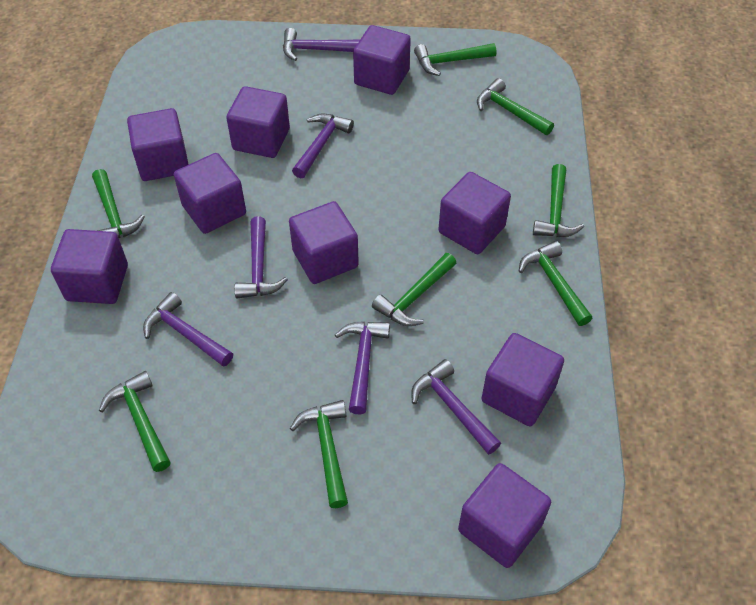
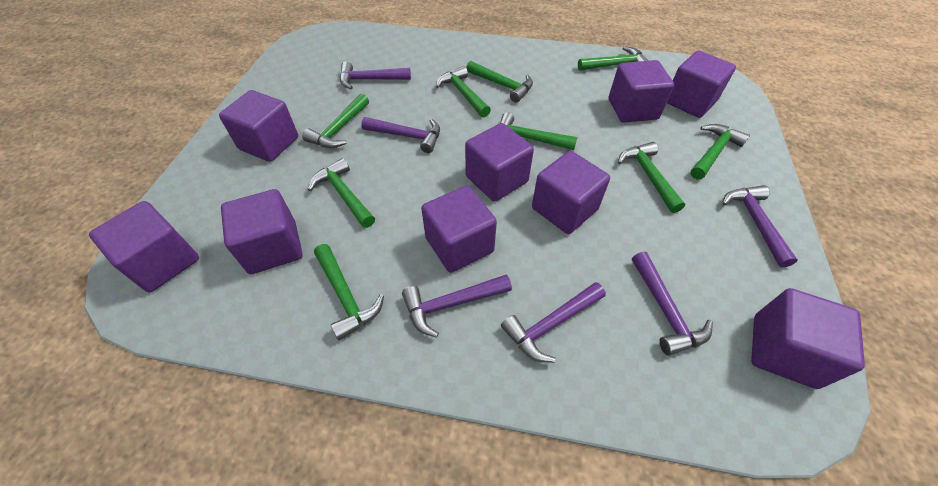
green hammer: [92,169,145,238] [99,371,171,472] [290,400,348,508] [372,253,456,326] [414,43,496,76] [477,78,554,135] [519,241,592,326] [533,164,584,237] = 8 -> [302,94,369,148] [308,158,375,228] [314,244,384,340] [436,66,491,118] [466,61,533,103] [500,112,577,150] [578,46,649,71] [618,142,685,213] [690,124,750,179] = 9

